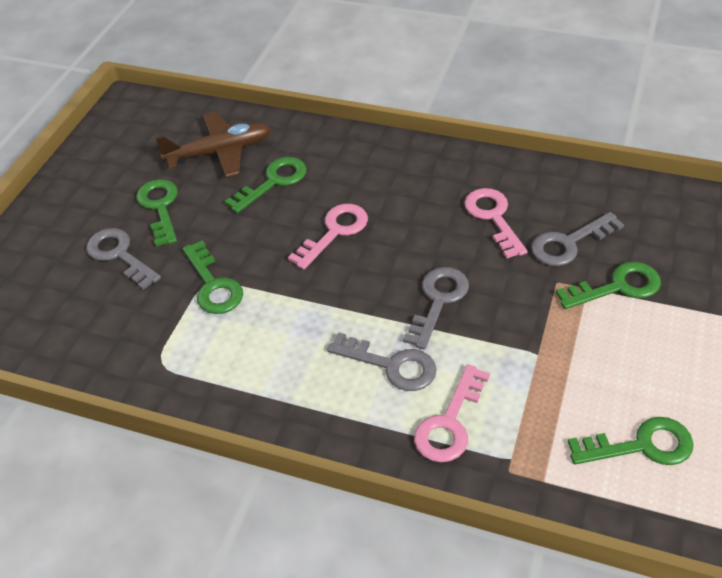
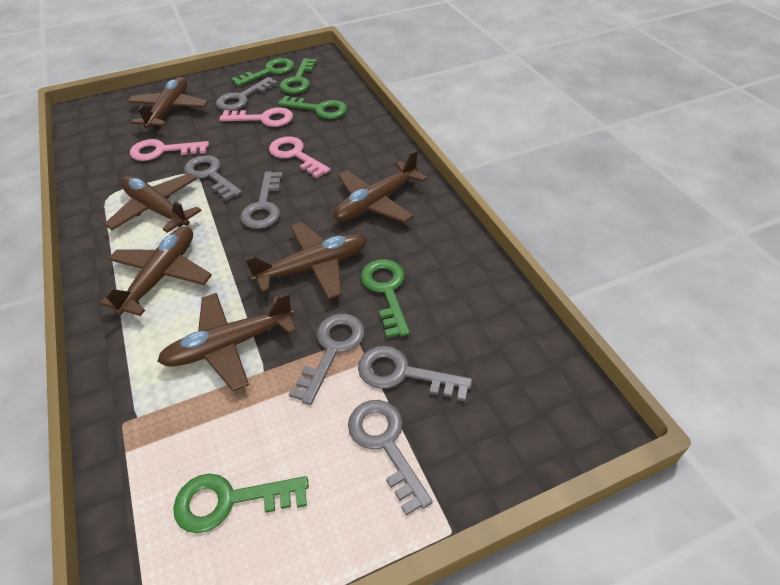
brown plane: [156,112,271,178] = 1 -> [100,226,212,316] [104,173,202,233] [127,77,208,129] [157,293,297,391] [245,222,367,299] [333,150,428,223] = 6
grey key: [86,228,161,290] [327,332,437,391] [403,267,469,349] [531,212,624,266] = 4 -> [184,155,242,201] [216,77,278,111] [240,171,283,229] [289,313,364,405] [348,400,433,516] [358,346,472,401] = 6

